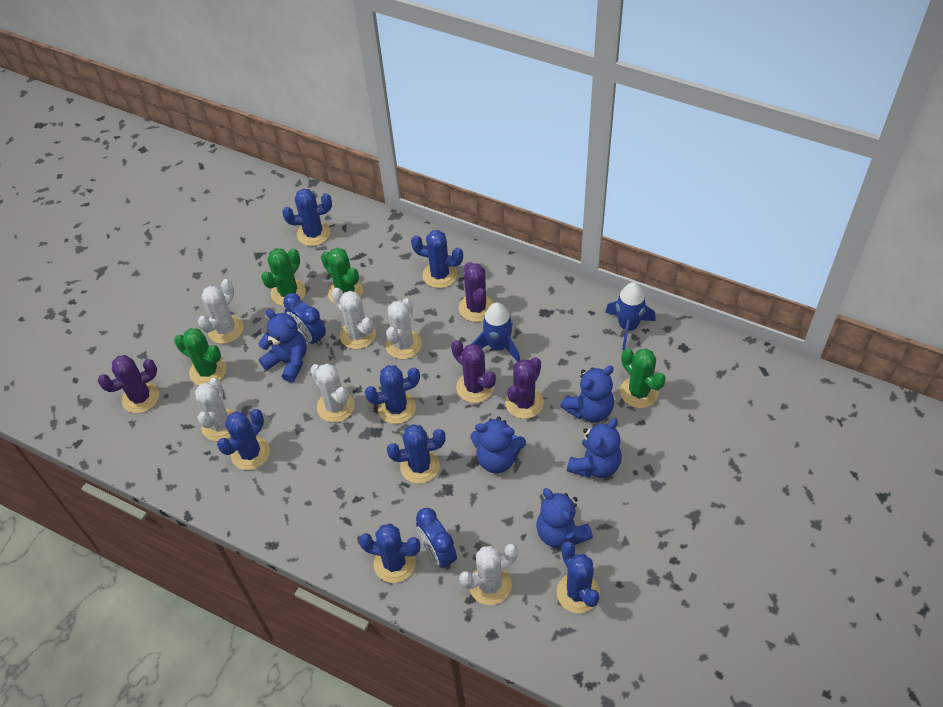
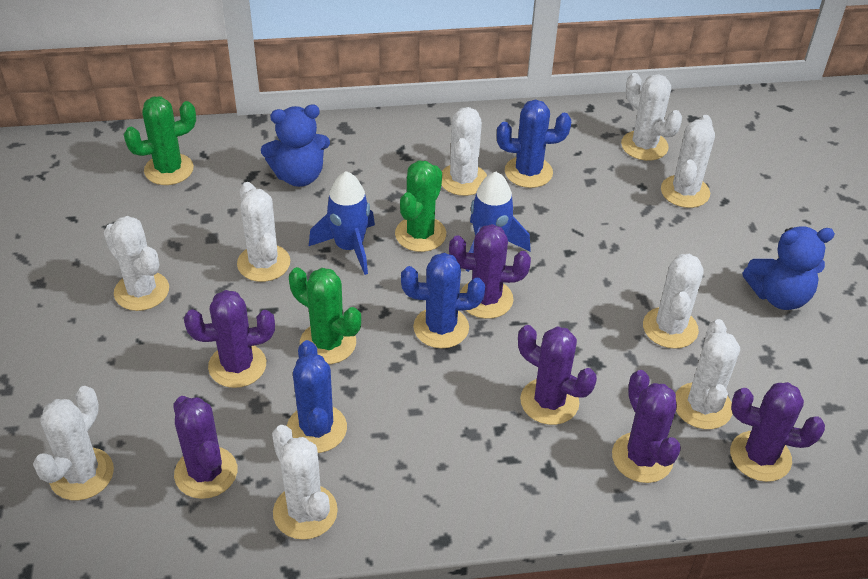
blue cactus: [217,409,270,470] [282,189,332,246] [359,523,420,583] [365,365,420,424] [387,424,446,484] [411,230,463,288] [557,541,600,613] = 7 -> [287,340,347,453] [401,253,485,349] [497,100,571,188] = 3
blue clock: [283,293,326,346] [416,508,457,569] = 2 -> none = 0
blue teddy bear: [258,309,307,382] [470,417,526,473] [536,488,593,548] [560,366,614,422] [567,418,622,478] = 5 -> [261,105,330,187] [742,226,835,310] = 2
green cactus: [174,328,226,385] [261,248,306,306] [321,248,363,304] [620,348,666,408] = 4 -> [124,96,196,185] [289,267,361,364] [395,161,446,252] = 3
purple cactus: [98,355,159,413] [451,340,496,403] [459,262,494,322] [505,357,544,419] = 4 -> [173,396,237,499] [184,290,275,388] [449,224,531,319] [518,325,597,425] [612,370,681,483] [730,382,825,482] = 6
white cactus: [195,378,234,441] [198,279,243,344] [310,363,355,422] [332,288,376,349] [385,298,422,359] [459,543,518,605] = 6 -> [33,386,114,500] [103,216,169,311] [237,182,290,282] [272,425,338,540] [441,107,487,196] [621,73,682,161] [643,254,704,349] [661,115,715,208] [676,319,740,429] = 9

